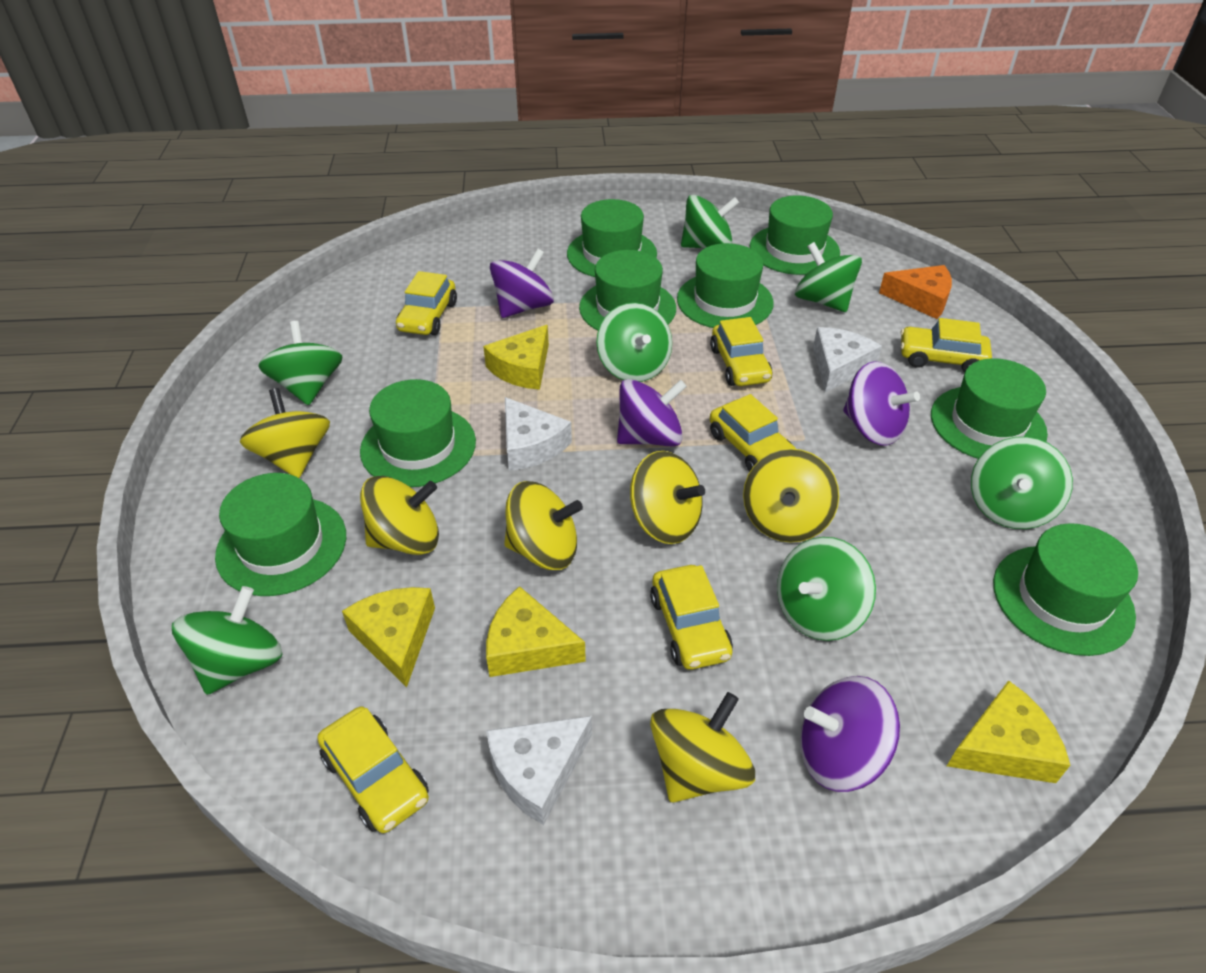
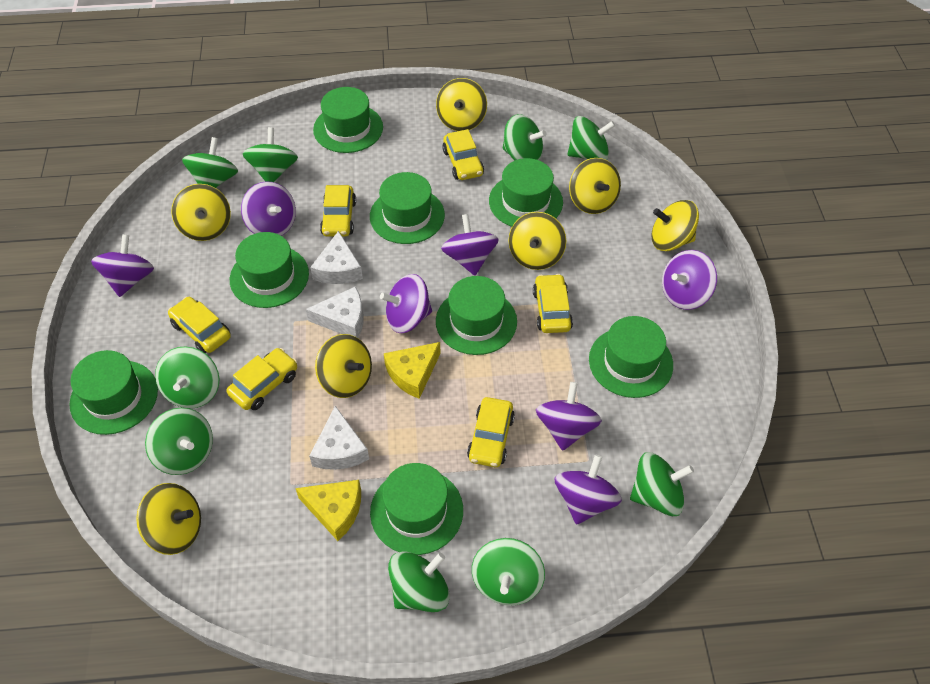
green spinning top: [172,586,282,695] [258,321,342,406] [596,303,672,382] [681,195,739,248] [777,537,876,641] [795,242,862,312] [971,437,1073,529] = 7 -> [145,408,213,475] [155,346,219,409] [182,137,238,188] [243,127,298,182] [388,552,450,612] [472,538,545,606] [503,114,547,161] [568,116,615,160] [630,452,694,516] = 9
orange cheese: [879,265,952,319] = 1 -> none = 0
purple spinning top: [490,248,554,318] [617,379,687,446] [800,676,900,792] [843,361,920,446] = 4 -> [91,234,154,297] [241,182,296,236] [380,274,432,333] [441,214,499,276] [536,382,602,451] [555,455,622,525] [662,250,717,310] = 7
yellow cheese: [342,587,435,687] [483,325,549,390] [486,586,586,677] [947,680,1070,783] = 4 -> [295,480,361,541] [384,342,441,399] = 2
yellow spinning top: [240,388,330,478] [360,476,439,555] [504,481,583,570] [630,451,705,544] [650,692,755,802] [743,449,839,543] = 6 -> [136,483,201,555] [171,184,231,241] [315,334,372,398] [436,78,487,131] [509,212,566,270] [569,158,621,214] [651,200,699,251] = 7

